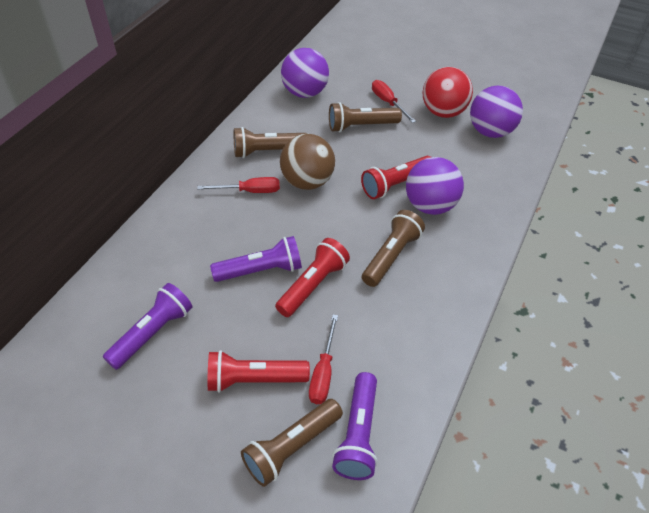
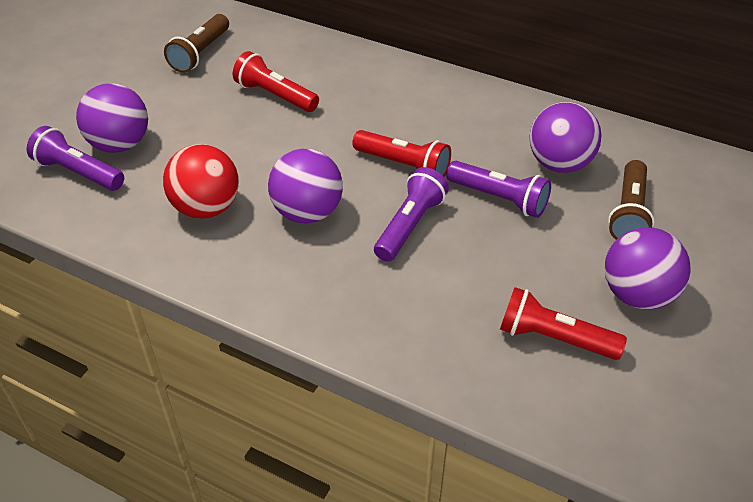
brown ball: [280,134,335,190] = 1 -> none = 0
brown flashlight: [234,127,308,158] [241,399,343,487] [329,102,402,132] [362,210,425,287] = 4 -> [164,14,229,73] [608,160,654,240] = 2
purple ball: [281,48,329,98] [406,157,464,215] [470,86,523,138] = 3 -> [76,83,148,153] [268,149,343,223] [529,102,601,173] [605,227,691,309] = 4
red screwdriver: [197,177,280,193] [309,315,338,404] [372,80,416,123] = 3 -> none = 0

